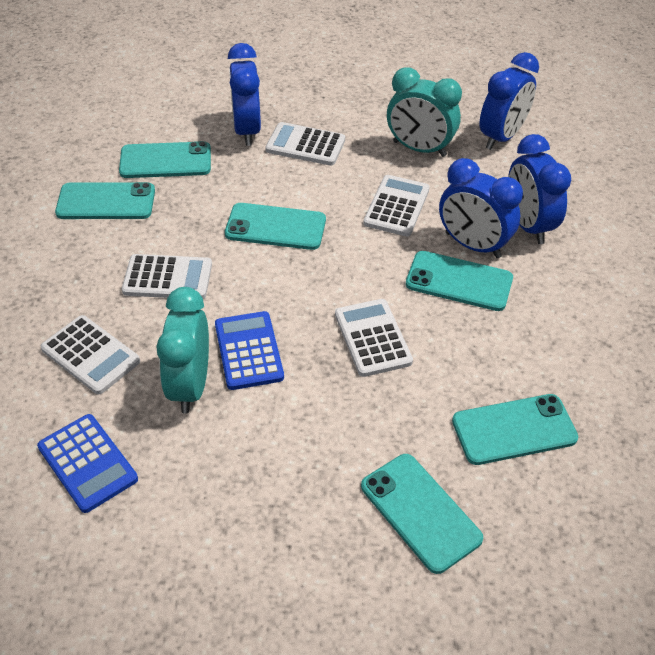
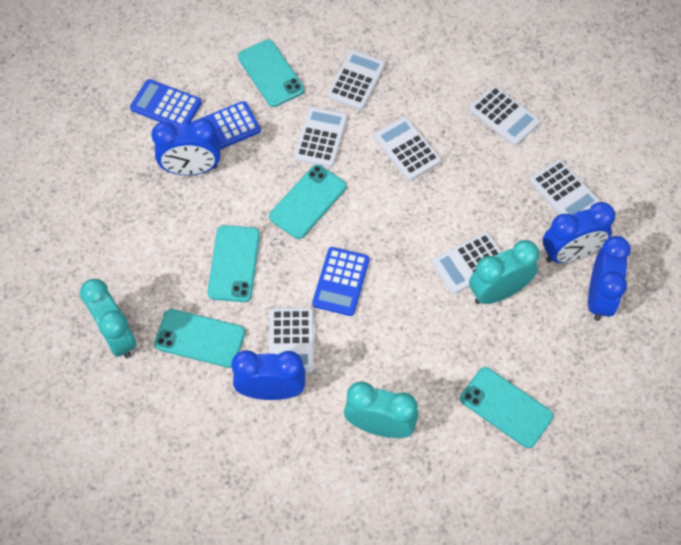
blue calculator: [37,414,138,513] [215,311,284,390] = 2 -> [130,79,202,125] [189,101,261,149] [312,247,369,316] = 3
turquoise clock: [156,287,209,414] [387,67,462,157] = 2 -> [80,279,136,358] [344,381,418,438] [469,240,539,304] = 3
turquoise phone: [55,182,155,219] [119,141,211,178] [225,203,326,250] [361,454,483,574] [406,251,513,311] [452,394,578,465] = 6 -> [154,309,245,368] [207,225,260,302] [238,39,304,107] [269,164,347,239] [460,367,553,448] = 5
white calculator: [41,315,140,394] [122,254,212,299] [265,122,345,165] [335,299,413,377] [363,175,430,236] = 5 -> [269,307,314,374] [294,107,347,168] [327,50,385,110] [374,117,441,180] [432,232,502,294] [469,86,540,146] [530,159,601,215] = 7

